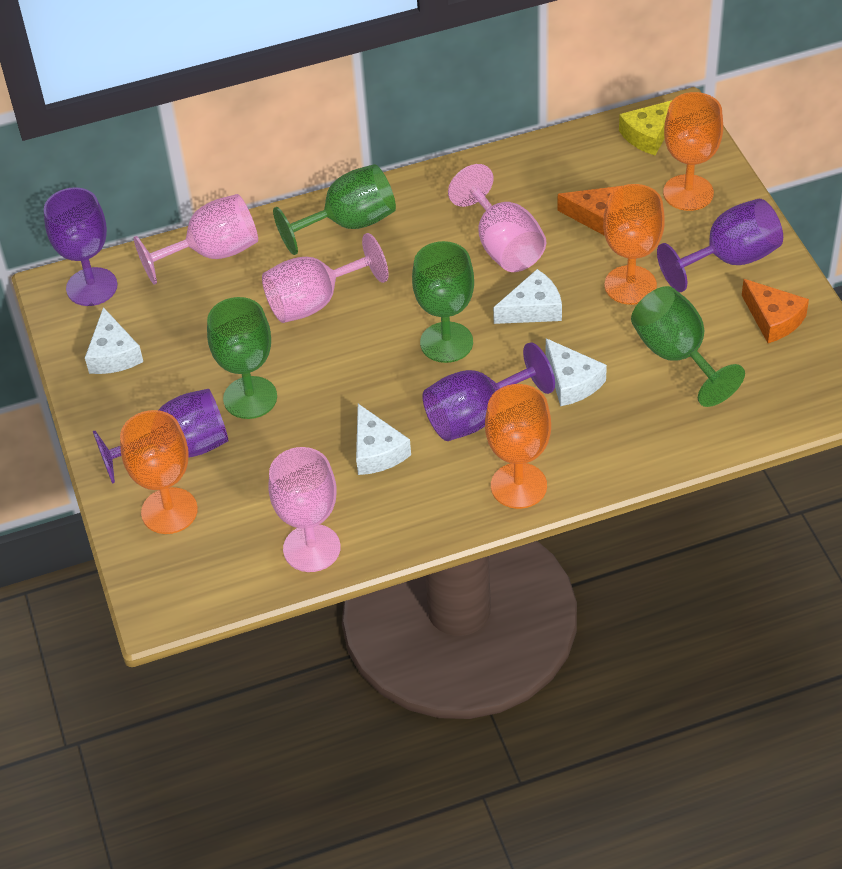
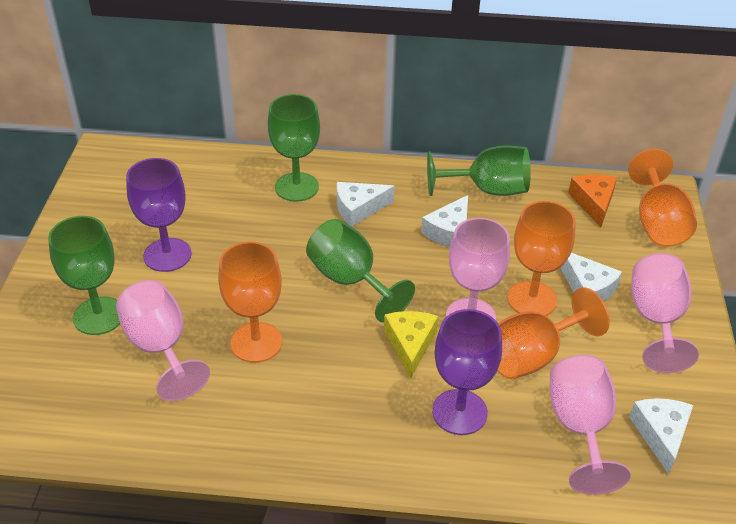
orange cheese: [557,186,620,236] [742,279,809,343] = 2 -> [568,175,617,227] = 1
purple goblet: [44,187,117,306] [93,389,228,484] [423,342,555,441] [657,199,783,292] = 4 -> [126,158,192,272] [432,309,502,435] = 2

